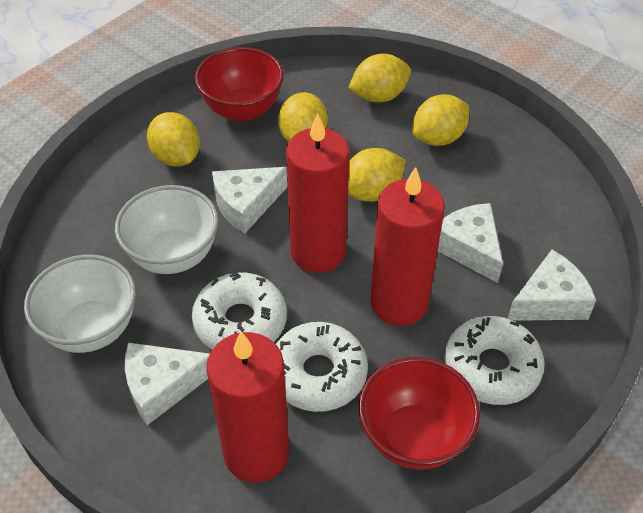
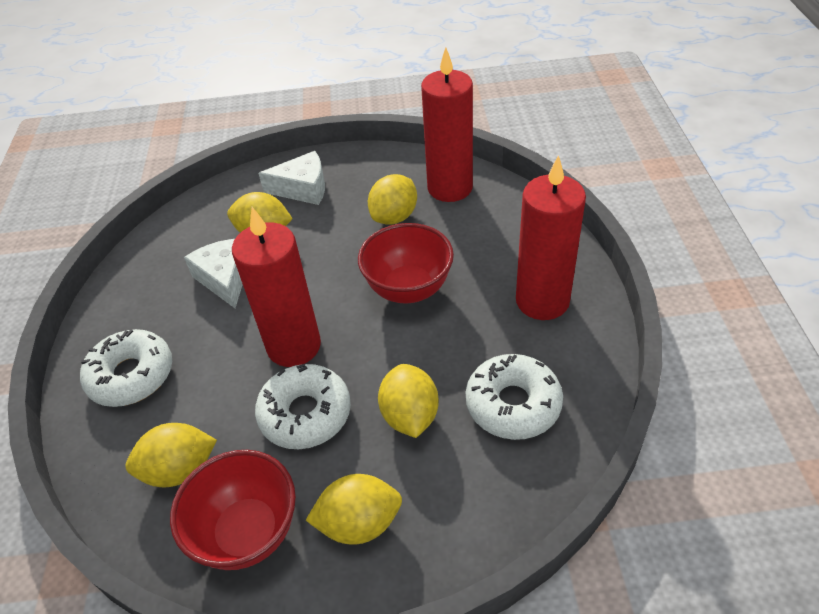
white bowl: [24,255,136,353] [115,185,218,274] = 2 -> none = 0
white cheese: [125,343,210,425] [212,167,287,234] [438,203,503,283] [508,250,596,321] = 4 -> [184,239,243,308] [258,151,325,205] = 2

